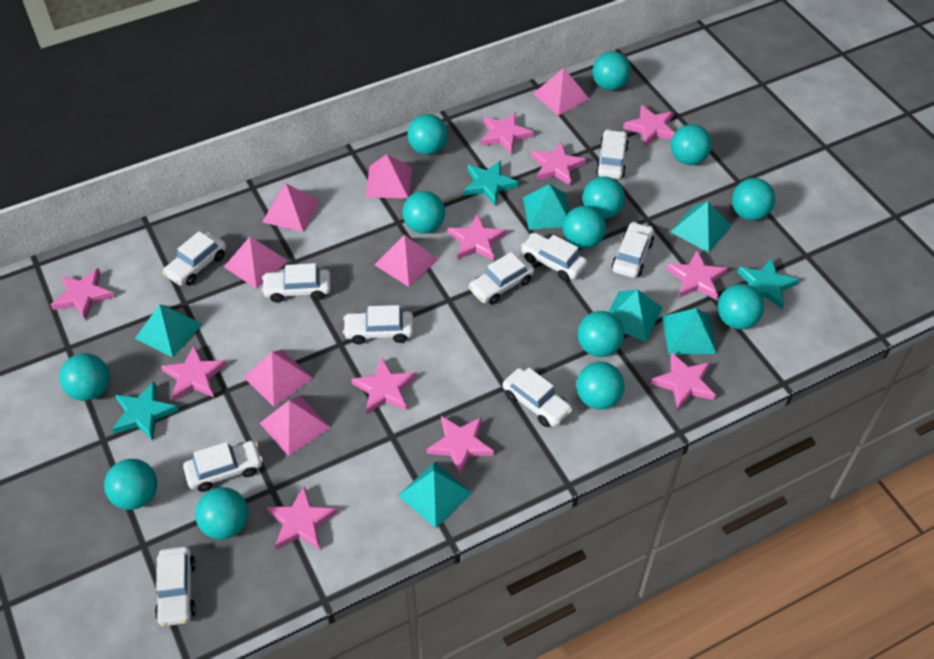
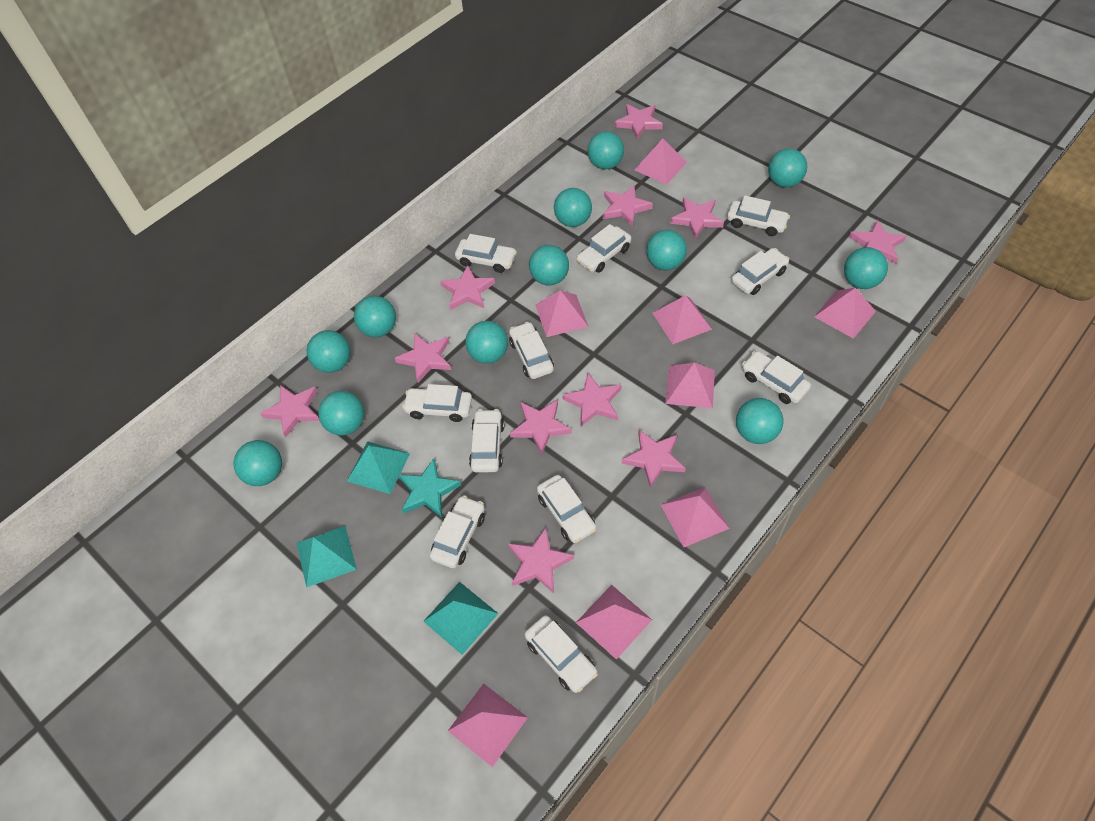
pink pyramid: [224,237,288,289] [244,350,313,407] [260,395,331,456] [262,184,320,232] [365,154,412,199] [375,235,439,287] [533,68,589,116] = 7 -> [448,683,528,767] [535,290,589,337] [576,585,652,660] [635,139,687,185] [653,295,712,344] [661,487,730,547] [665,362,715,409] [814,288,876,339] = 8
turquoise ball: [59,353,110,401] [104,459,157,510] [195,487,248,540] [403,191,445,234] [407,114,448,155] [563,206,606,249] [576,362,625,410] [578,311,624,357] [583,176,625,219] [592,51,631,90] [671,124,712,165] [718,284,764,329] [732,178,775,220] = 13 -> [233,440,282,486] [307,330,350,373] [318,391,364,435] [354,296,396,337] [465,321,508,364] [529,245,569,286] [554,188,592,227] [588,131,624,169] [646,230,687,270] [736,398,784,444] [768,148,807,188] [844,247,888,289] = 12
turquoise pyramid: [135,305,202,358] [398,462,472,528] [523,184,570,230] [608,289,663,342] [662,308,717,355] [670,201,732,253] = 6 -> [296,526,357,588] [347,441,410,494] [423,582,499,655] = 3
turquoise star: [112,382,179,440] [464,161,519,206] [737,258,799,309] = 3 -> [399,458,461,517] = 1
white car: [155,546,196,626] [163,231,226,286] [183,441,263,492] [261,263,331,302] [343,305,414,344] [468,252,534,305] [503,368,573,427] [521,233,587,281] [596,129,629,179] [612,222,654,278] = 10 -> [402,384,472,422] [430,495,485,568] [455,234,517,273] [469,409,504,472] [509,322,554,379] [525,615,598,693] [537,475,596,543] [576,224,631,273] [727,196,790,236] [731,248,789,295] [742,351,811,404] = 11

